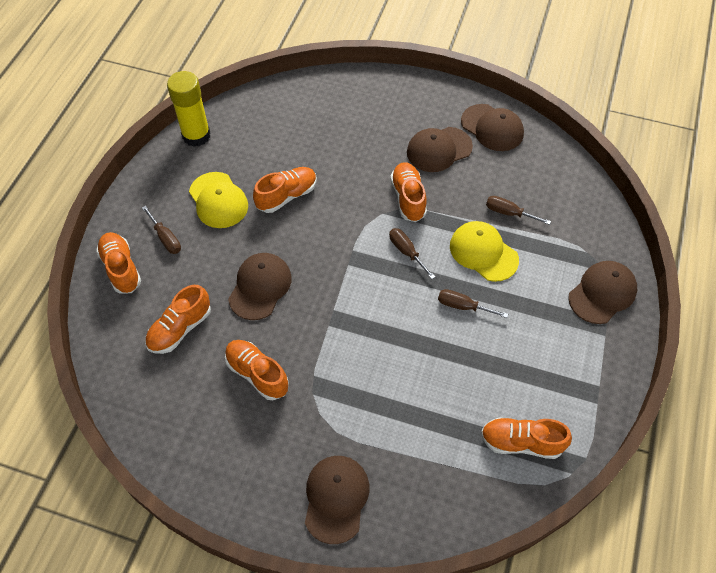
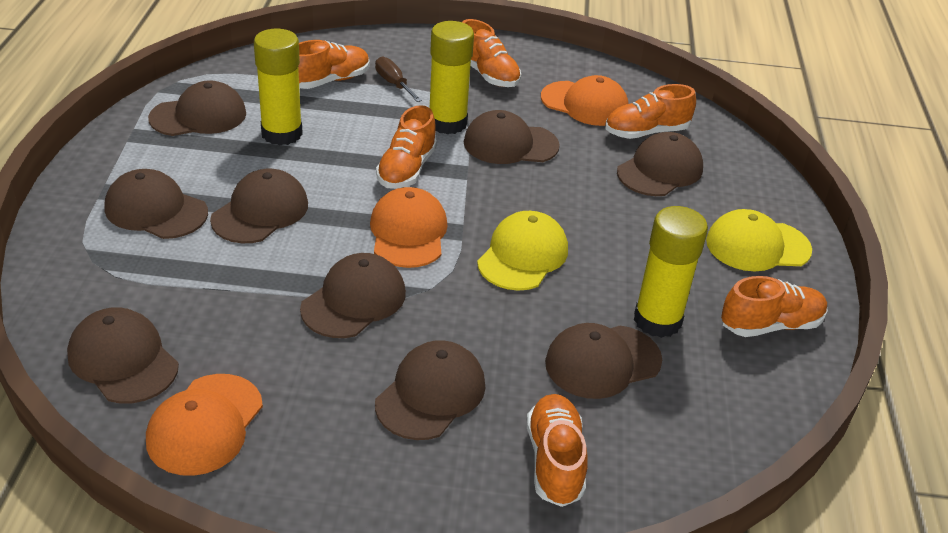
brown cap: [228,253,292,320] [305,456,369,544] [407,127,473,172] [461,104,524,151] [569,261,637,324] = 5 -> [67,307,179,404] [104,169,208,239] [148,80,246,136] [210,169,308,243] [300,253,406,338] [375,340,485,440] [464,110,560,164] [545,323,662,399] [617,132,703,196] = 9
brown screwdriver: [142,206,181,254] [389,228,435,279] [438,289,508,318] [486,196,551,225] = 4 -> [375,56,422,102] = 1
orange cap: none = 0 -> [146,374,263,476] [370,187,447,268] [541,75,629,126] = 3
yellow glue stick: [167,71,210,147] = 1 -> [254,29,303,145] [430,21,474,134] [634,206,708,338] = 3

